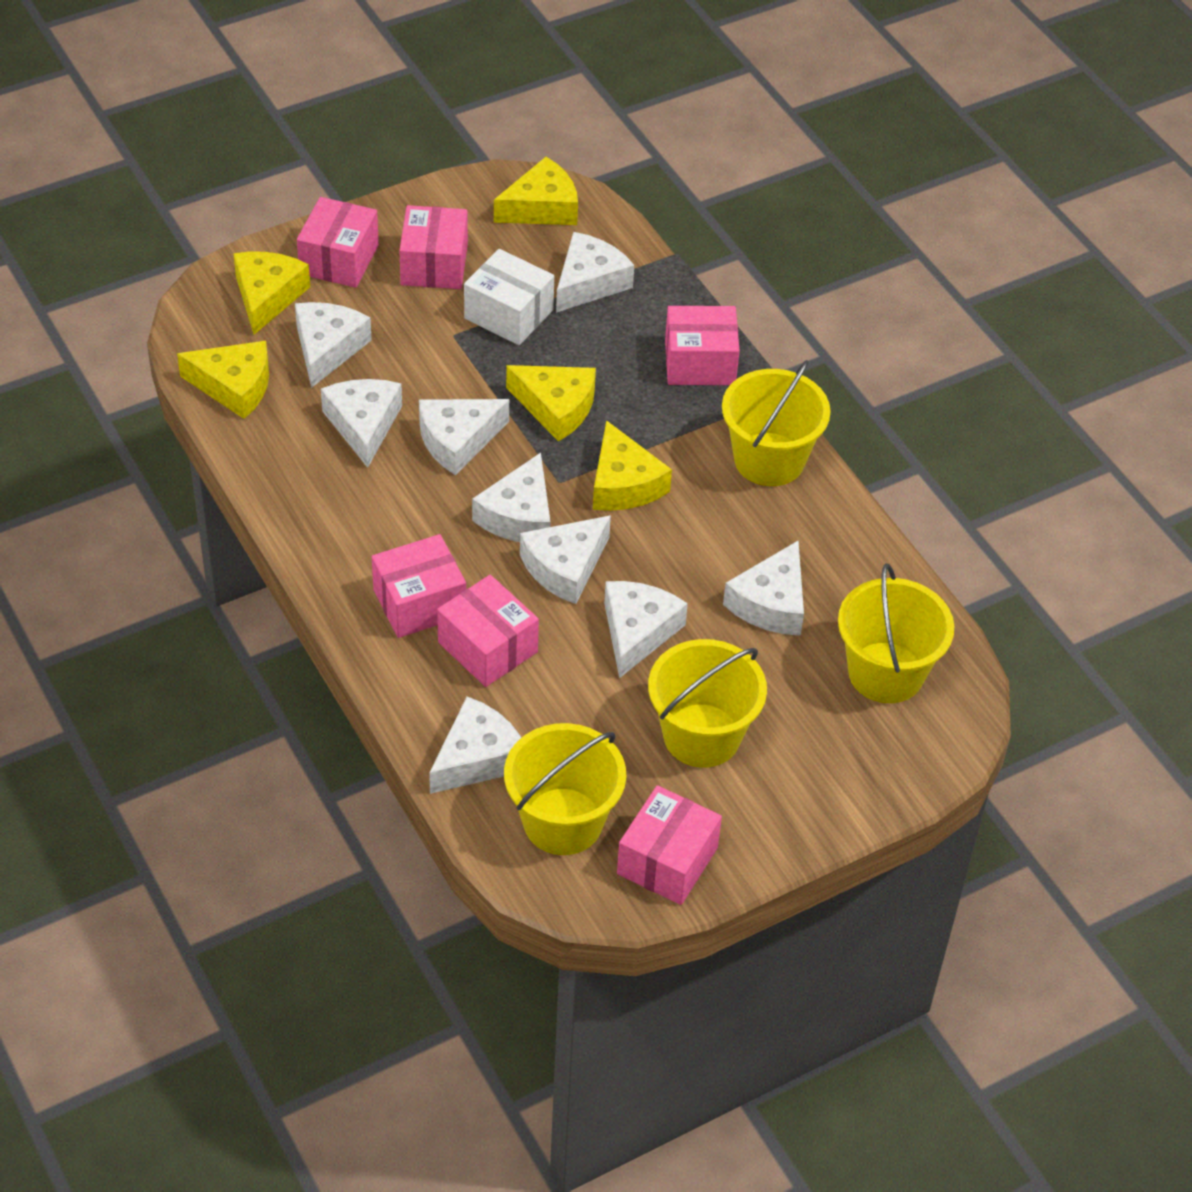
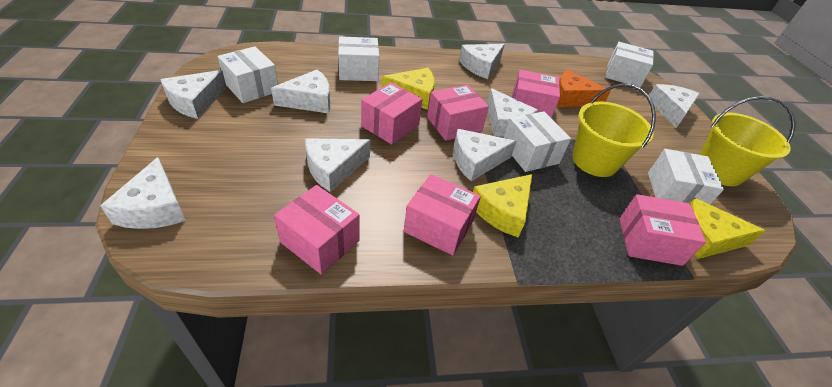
orange cheese: none = 0 -> [557,70,610,107] = 1
white box: [464,249,554,345] = 1 -> [217,46,278,103] [338,36,379,81] [504,111,571,172] [606,42,654,87] [648,149,724,204] = 5
white cheese: [295,302,372,388] [321,379,402,468] [419,399,509,475] [429,697,521,794] [472,453,551,542] [520,515,611,604] [556,232,634,313] [604,581,688,678] [723,541,804,636] = 9 -> [100,157,186,229] [160,70,227,119] [271,69,330,113] [305,138,370,192] [453,129,517,181] [459,44,505,79] [487,88,538,137] [649,84,700,128] = 8
yellow bucket: [504,723,626,855] [648,639,767,768] [722,360,831,486] [838,563,954,703] = 4 -> [573,84,656,177] [700,96,796,186] = 2
yellow cheese: [177,341,269,419] [233,251,310,335] [494,157,578,225] [506,365,596,442] [593,420,672,511] = 5 -> [382,68,435,110] [473,174,532,237] [690,198,765,259] = 3

